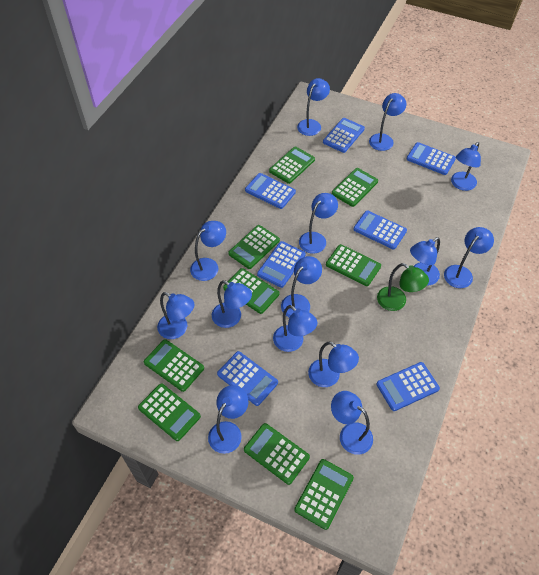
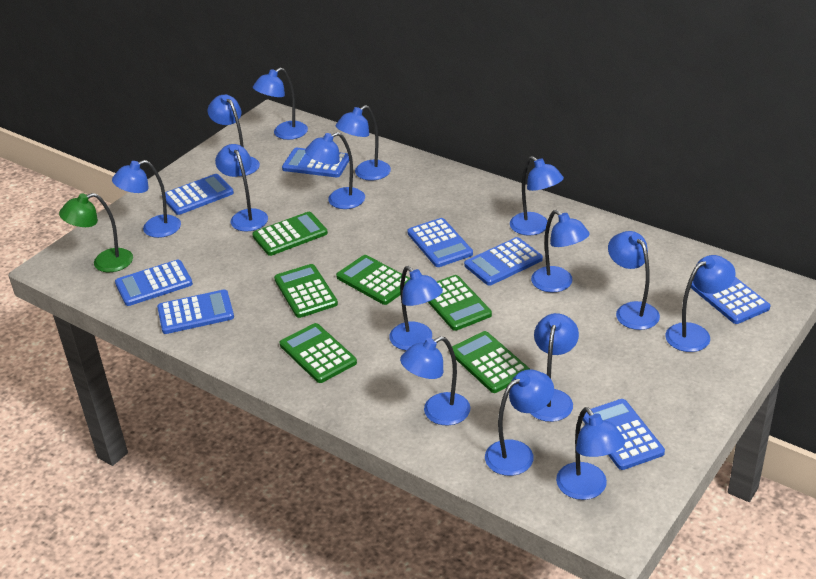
blue calculator: [217,351,278,406] [245,173,296,209] [257,241,306,288] [323,118,365,153] [353,210,407,249] [376,362,440,411] [407,142,456,175] = 7 -> [115,260,193,306] [157,290,234,334] [165,174,234,215] [282,148,349,177] [407,218,473,267] [464,237,543,286] [583,399,665,470] [691,277,770,324] = 8
blue lamp: [157,292,194,339] [190,221,226,281] [208,385,248,454] [212,280,252,328] [273,305,317,352] [281,256,322,318] [297,78,330,136] [299,193,338,254] [308,341,359,387] [331,391,373,455] [369,93,406,151] [410,237,440,285] [444,227,494,288] [451,142,481,191] = 14 -> [112,160,181,238] [208,95,260,176] [215,144,268,232] [253,68,308,140] [305,132,365,209] [335,105,391,181] [389,266,443,350] [400,336,471,426] [485,369,554,476] [510,156,564,236] [530,313,579,422] [531,210,590,293] [556,407,625,500] [608,231,660,330] [665,255,736,352] = 15
green calculator: [138,383,201,441] [144,339,204,392] [223,268,279,314] [228,225,280,269] [244,423,310,485] [269,147,315,184] [294,459,354,530] [326,244,381,286] [332,168,378,207] = 9 -> [252,212,328,256] [274,264,338,318] [280,323,357,383] [336,255,410,305] [428,275,492,331] [452,331,530,393] = 6

